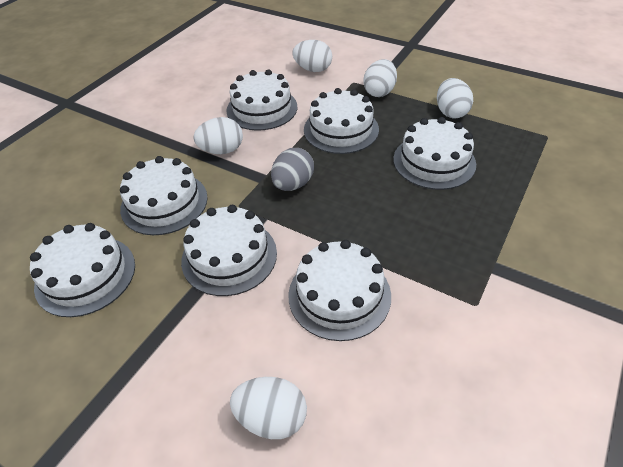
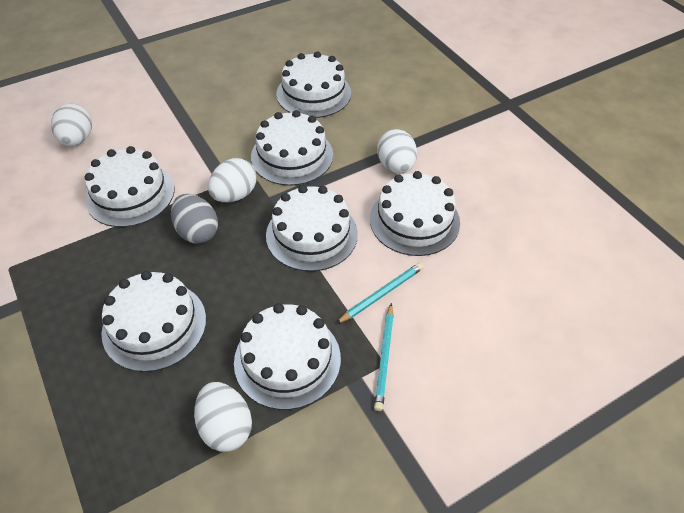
turquoise pencil: none = 0 -> [336,263,424,324] [374,303,394,411] = 2
white egg: [194,117,243,154] [230,377,307,439] [292,40,332,72] [363,59,397,97] [437,78,473,118] = 5 -> [51,104,92,146] [194,382,252,452] [208,158,257,202] [377,129,417,174] = 4

